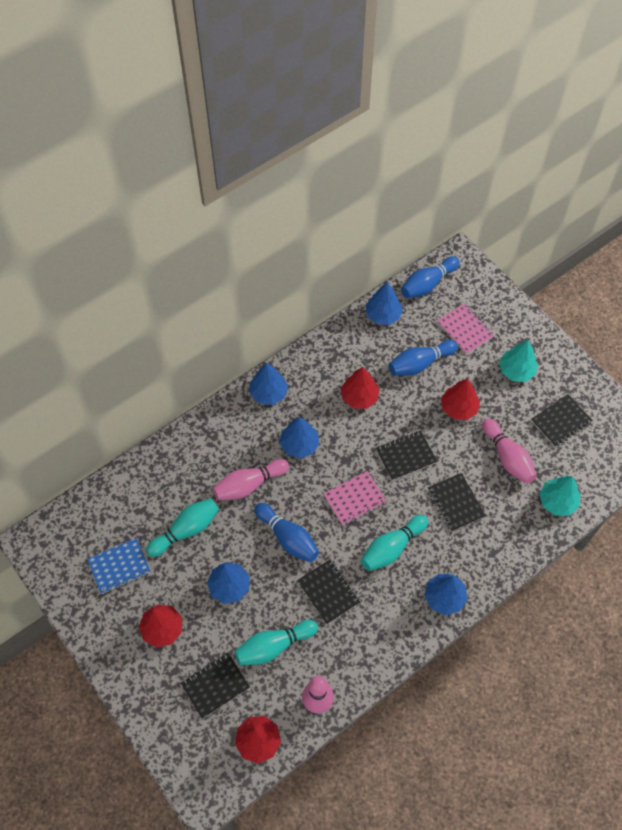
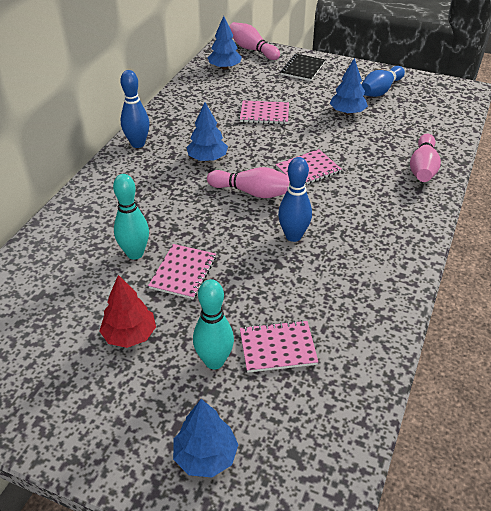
black notebook: [181,653,250,719] [297,560,360,624] [376,430,437,481] [428,473,486,532] [531,394,593,447] = 5 -> [281,54,325,81] = 1
blue notebook: [87,538,151,594] = 1 -> none = 0
blue tree: [207,562,249,604] [250,363,288,405] [279,417,320,459] [366,282,403,325] [424,573,468,615] = 5 -> [173,399,239,477] [186,102,228,161] [208,16,242,70] [330,58,368,115] = 4
pink notebook: [324,471,387,526] [437,304,494,355] = 2 -> [148,244,216,299] [240,101,289,124] [240,320,318,373] [276,149,341,185] = 4
red tree: [139,605,182,648] [235,716,281,763] [341,367,380,409] [441,379,480,420] = 4 -> [99,275,156,348] = 1
turquoise bowling pin: [146,498,219,557] [235,620,318,665] [361,515,428,571] = 3 -> [113,174,149,260] [193,279,234,369] = 2
turquoise tree: [499,340,538,382] [539,476,580,516] = 2 -> none = 0

